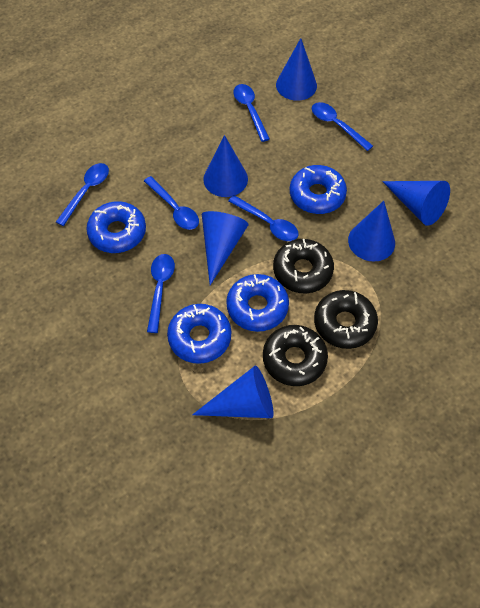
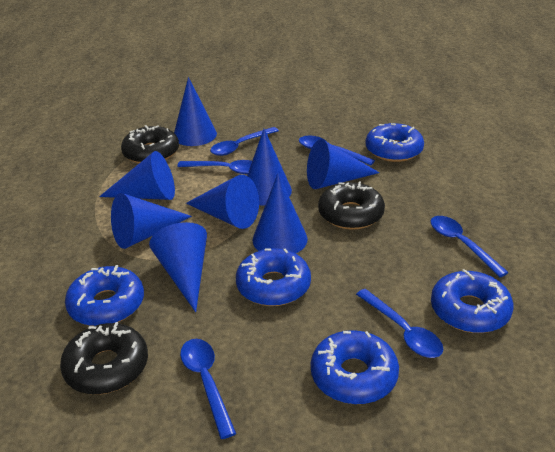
blue cone: [192,366,273,418] [202,211,248,285] [203,135,248,197] [276,38,317,101] [348,201,395,262] [382,181,450,226] = 6 -> [99,151,175,200] [111,193,192,249] [149,222,207,312] [174,77,217,146] [186,175,259,229] [247,129,292,206] [253,173,308,254] [307,139,380,189] = 8
blue donut: [86,201,146,253] [167,304,231,364] [226,274,289,332] [290,165,347,214] = 4 -> [65,265,144,326] [236,248,311,306] [311,330,399,404] [365,123,424,162] [431,269,513,333] = 5

